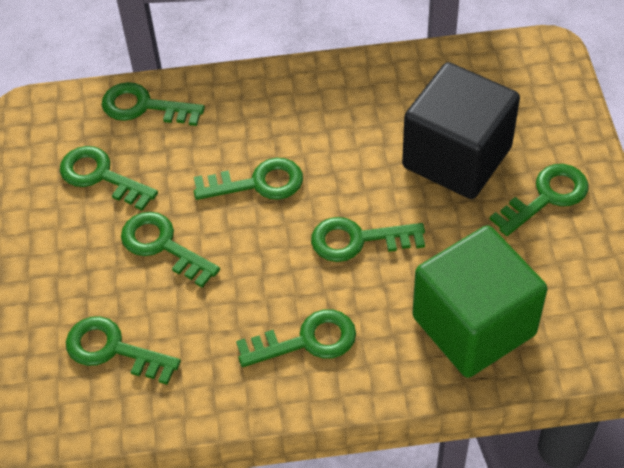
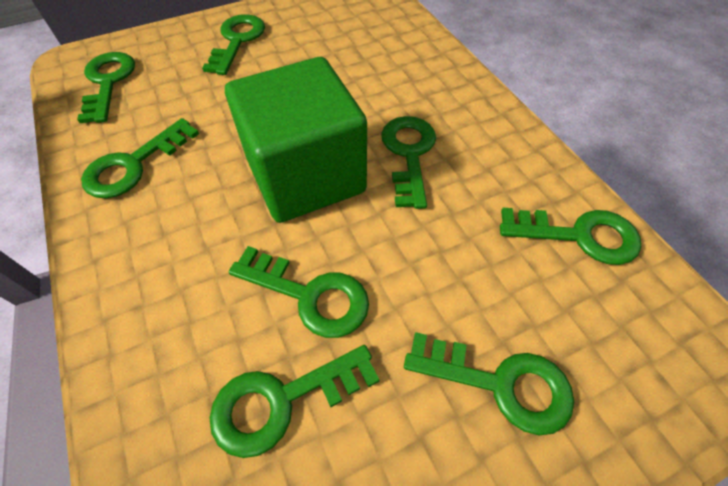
black cube: [402,62,520,199] = 1 -> none = 0

